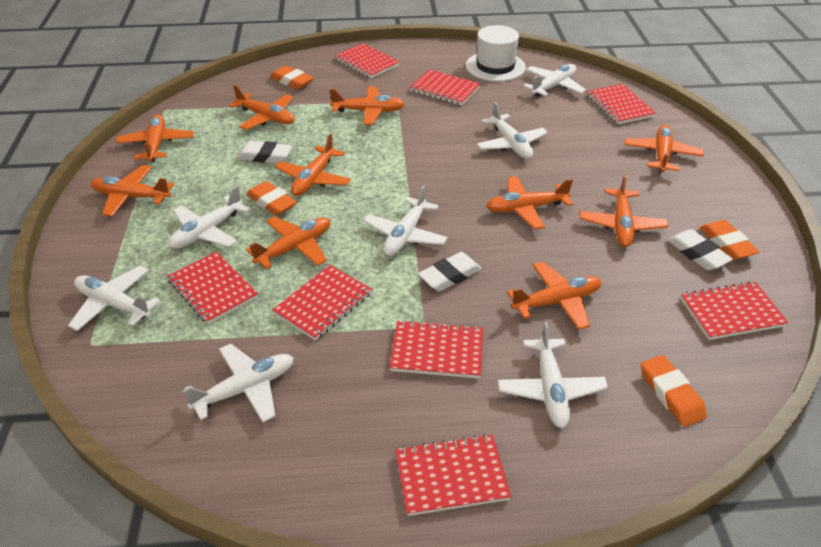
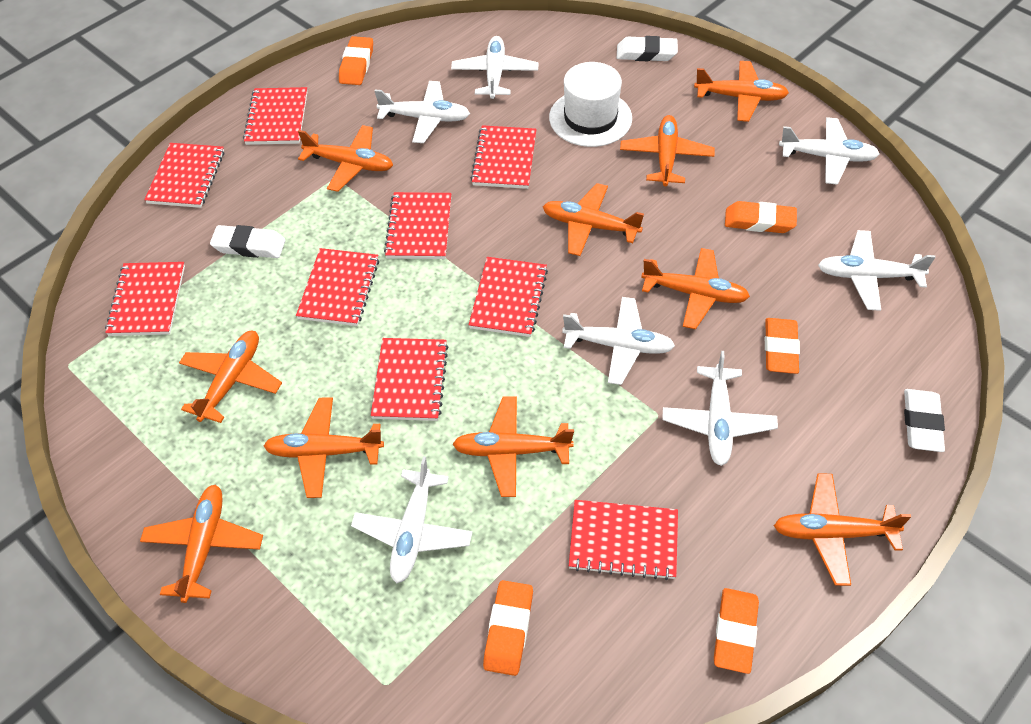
orange eraser: [246,181,297,216] [270,66,314,89] [641,355,707,427] [699,220,759,260] = 4 -> [339,36,373,85] [483,580,533,676] [714,588,759,674] [725,201,797,233] [765,318,800,374] = 5
red notebook: [167,252,258,324] [272,265,372,340] [334,43,400,78] [390,320,483,379] [395,434,511,516] [410,70,480,105] [587,84,656,124] [680,281,788,340] = 8 -> [105,262,185,336] [144,143,224,208] [243,87,307,145] [296,248,379,326] [371,338,449,421] [384,192,451,259] [469,257,548,337] [471,125,536,189] [569,500,678,580] = 9

